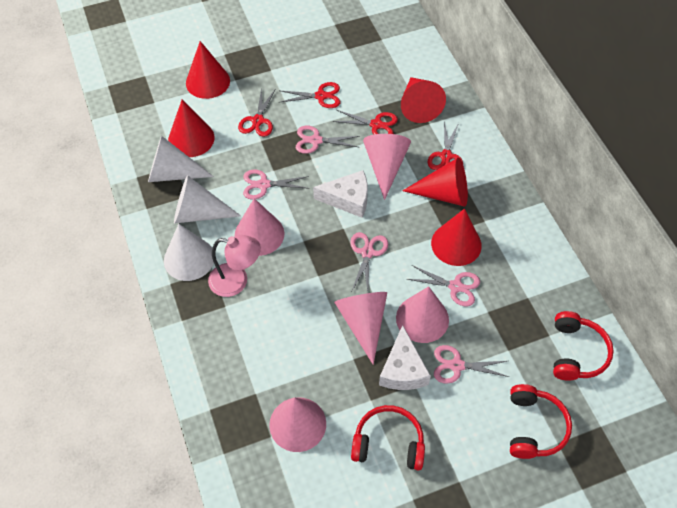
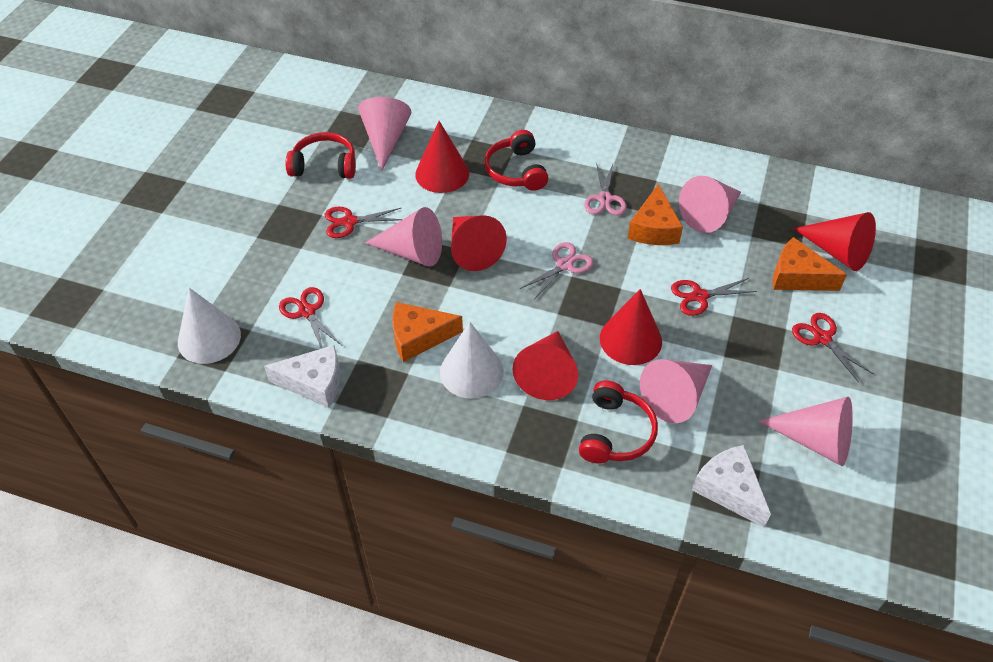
orange cheese: none = 0 -> [392,302,463,362] [628,184,683,245] [773,237,847,291] = 3
pink lamp: [208,235,261,297] = 1 -> none = 0
pink scissors: [243,169,309,200] [296,126,360,154] [350,232,388,291] [407,265,480,306] [434,345,509,384] = 5 -> [520,242,594,298] [584,163,627,215] = 2
white cone: [148,136,214,182] [164,224,214,281] [174,175,241,224] = 3 -> [178,288,241,364] [440,322,504,399] = 2

